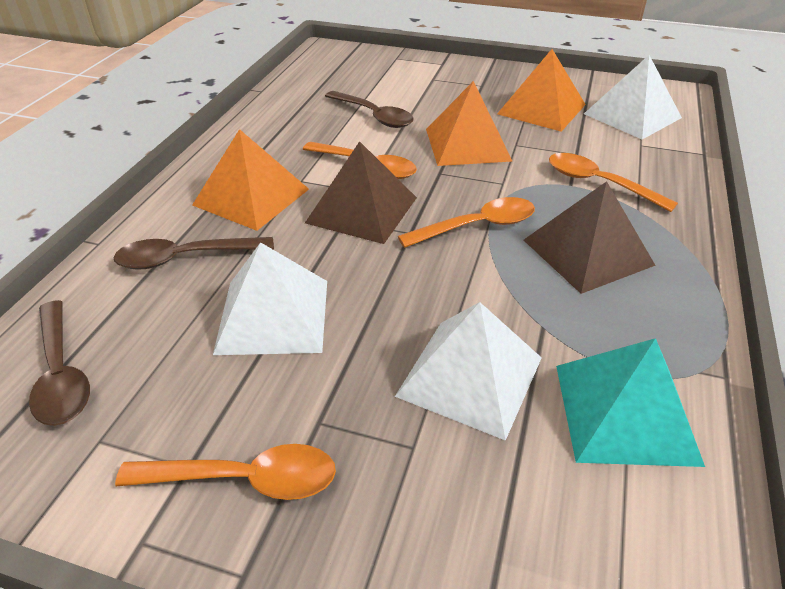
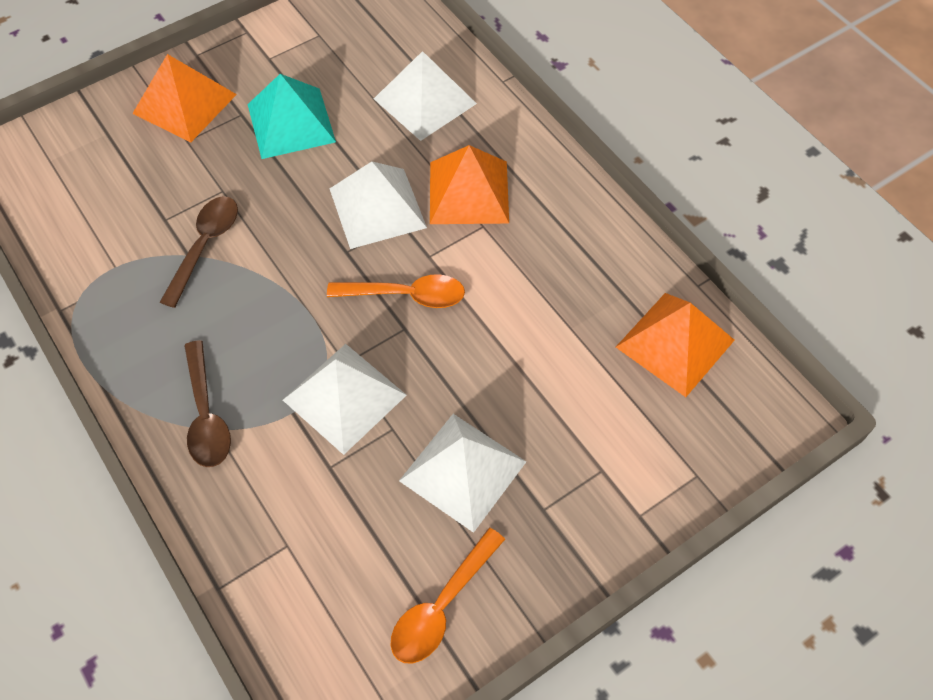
brown pyramid: [305,141,417,244] [524,181,656,294] = 2 -> none = 0
brown spoon: [29,300,90,426] [113,237,274,270] [325,91,414,128] = 3 -> [160,196,238,308] [184,340,231,467] = 2
orange spoon: [115,444,336,500] [303,142,417,179] [398,197,535,248] [549,153,678,212] = 4 -> [327,274,465,308] [391,528,505,664] = 2
white pyramid: [213,242,327,355] [395,302,542,441] [584,55,682,139] = 3 -> [283,344,407,455] [330,162,427,249] [374,51,477,141] [399,414,526,533] = 4

